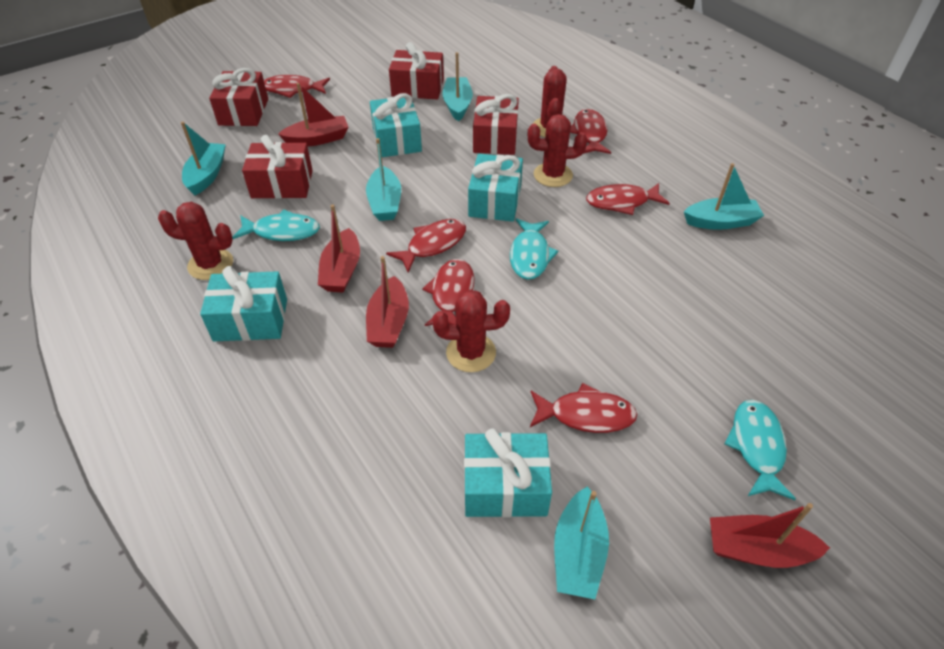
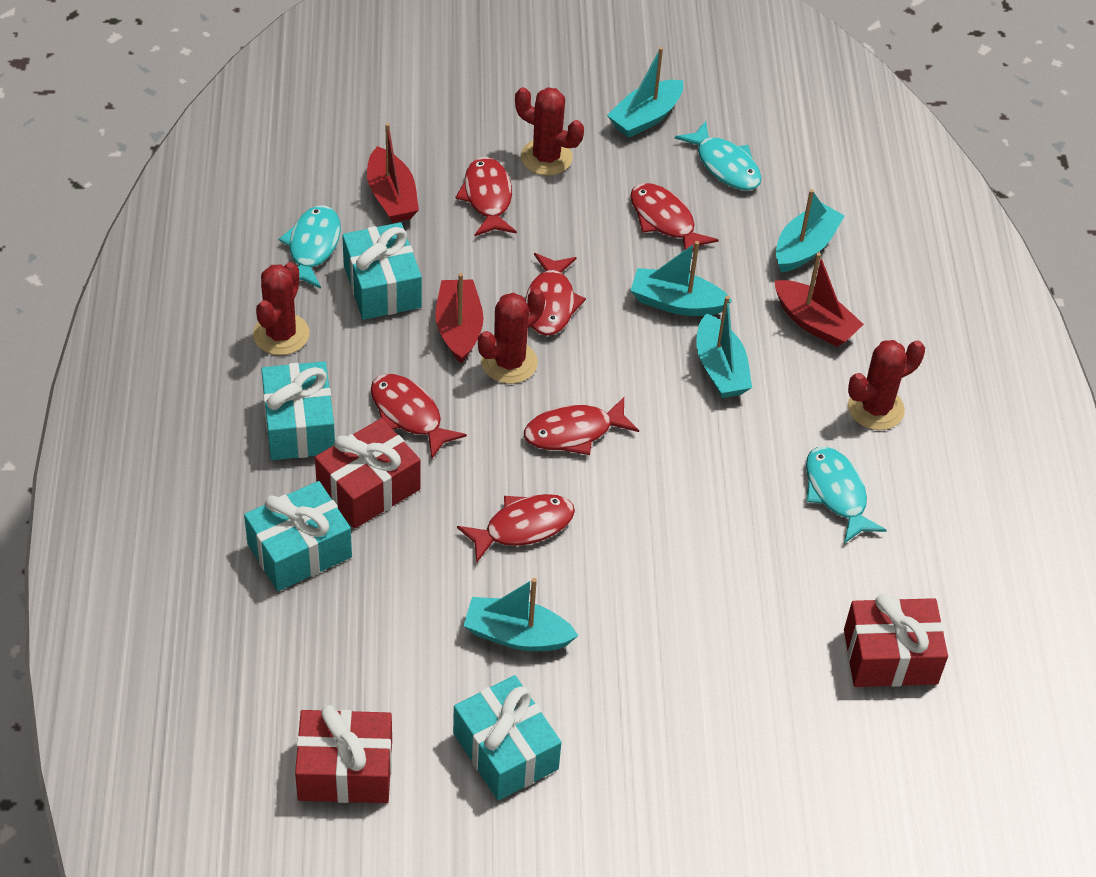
red boat: [278,83,348,146] [318,204,360,293] [366,256,409,348] [710,503,830,568] = 4 -> [367,123,419,223] [435,273,484,363] [774,253,864,347] = 3
red gift: [209,68,268,126] [242,135,313,199] [389,42,444,100] [473,94,519,155] = 4 -> [295,705,392,803] [315,418,421,529] [844,594,948,687] = 3

